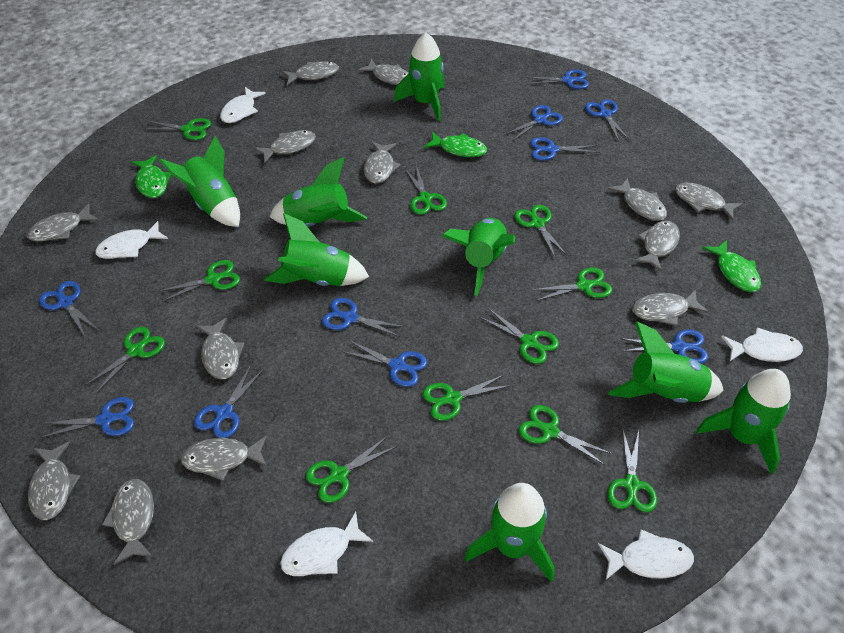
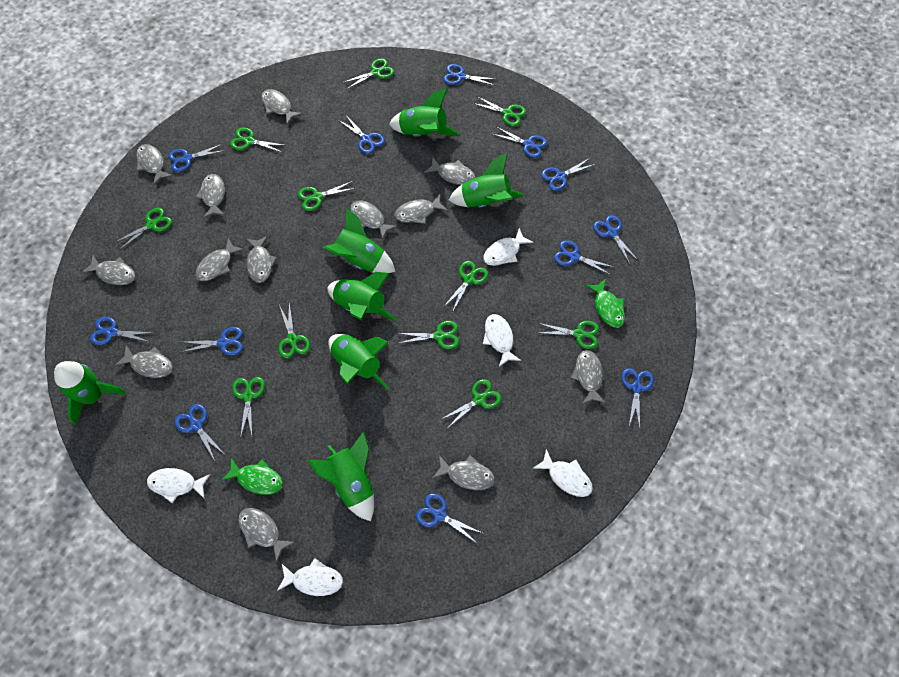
blue scissors: [39,281,98,336] [40,397,134,438] [194,365,264,438] [322,298,406,337] [342,340,427,387] [504,105,563,141] [525,69,589,89] [530,137,600,161] [585,99,630,141] [621,329,708,364] = 10 -> [90,317,153,345] [168,144,225,172] [175,404,224,461] [182,327,243,356] [338,114,385,154] [416,493,482,544] [443,64,495,86] [493,127,547,158] [541,158,596,191] [554,240,613,275] [593,215,639,264] [621,368,654,428] = 12
green fish: [131,155,171,198] [424,132,487,157] [702,240,761,292] = 3 -> [221,458,283,495] [585,279,625,328] = 2
green rocket: [159,136,240,227] [264,213,369,286] [270,157,367,227] [394,33,445,121] [442,218,515,296] [465,483,554,582] [608,322,723,403] [696,369,791,474] = 8 -> [54,361,126,425] [308,431,374,521] [322,208,395,273] [327,272,397,321] [328,334,389,390] [389,88,460,137] [449,153,524,208] = 7

